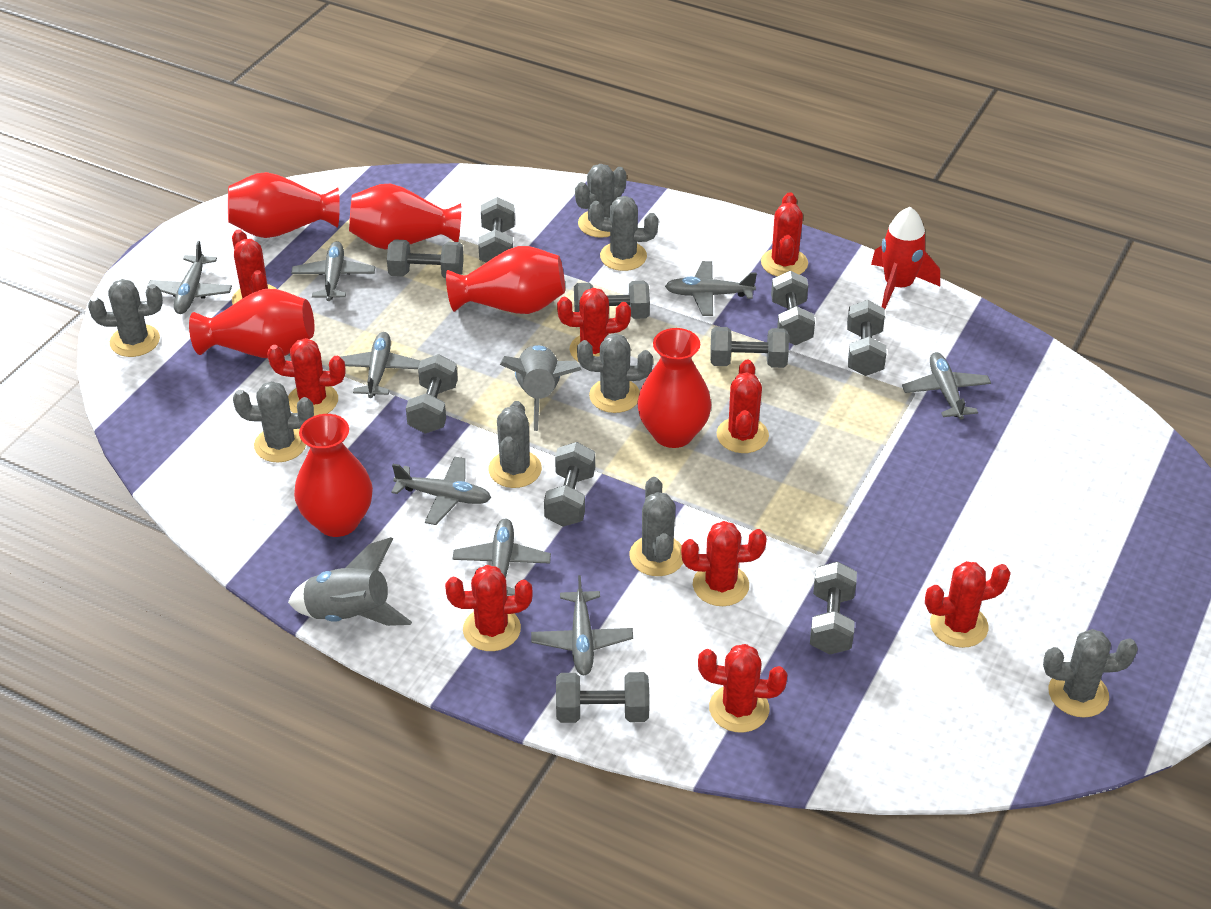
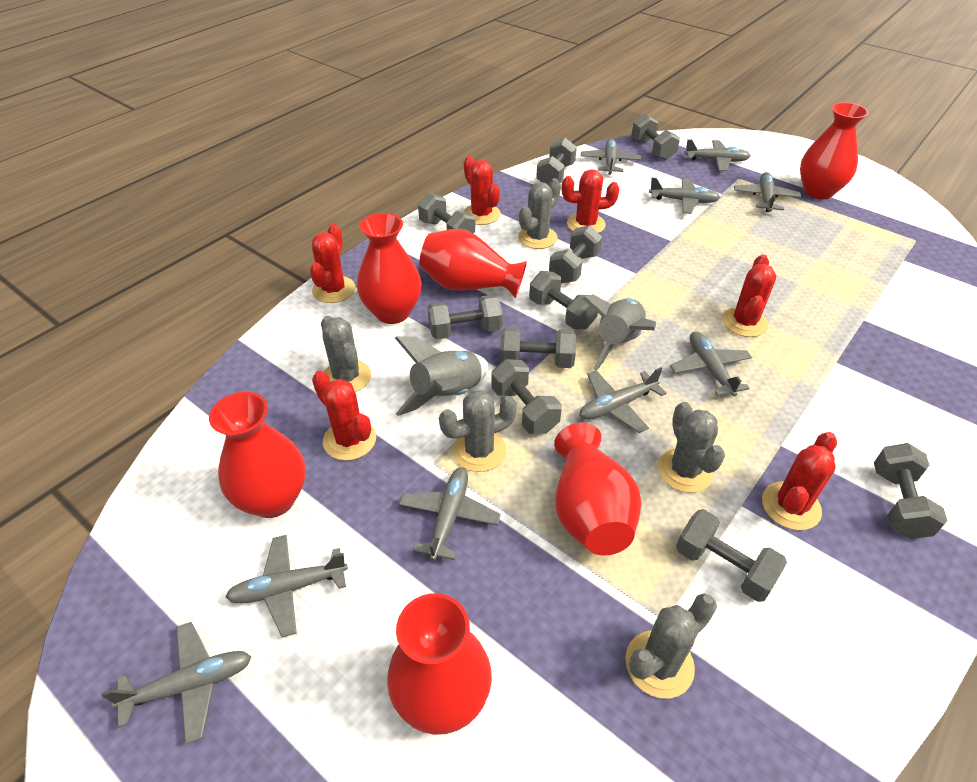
grey cactus: [88,279,163,357] [233,381,314,462] [489,401,542,488] [575,164,627,238] [577,333,653,413] [589,196,659,271] [630,477,683,576] [1043,629,1138,718] = 8 -> [321,316,371,392] [439,390,517,472] [518,178,561,249] [625,593,717,699] [658,402,725,493] = 5
grey plane: [147,241,232,314] [291,241,375,301] [341,332,420,398] [392,456,491,525] [452,519,551,596] [531,575,633,675] [665,261,757,316] [902,352,991,420] = 8 -> [101,622,251,744] [226,535,348,637] [399,467,501,561] [579,367,667,433] [581,138,641,175] [649,177,720,214] [670,332,752,397] [684,139,750,171] [734,172,801,212] = 9
red cactus: [232,229,277,305] [267,338,345,416] [445,565,533,651] [557,288,631,361] [681,521,767,606] [698,644,787,733] [717,359,769,453] [761,192,808,276] [925,561,1011,648] = 9 -> [310,224,355,303] [312,371,376,461] [463,156,501,225] [562,169,619,233] [722,254,776,337] [762,432,837,530] = 6
red rocket: [871,207,940,308] = 1 -> none = 0

